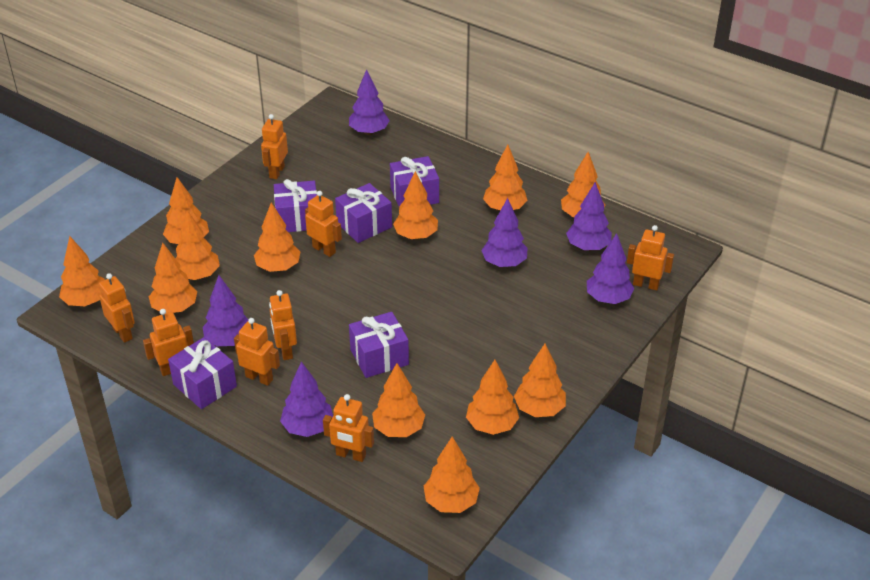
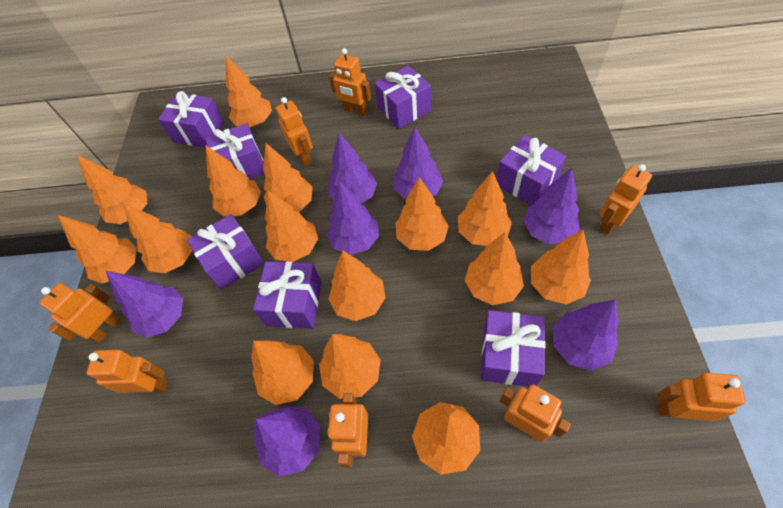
orange tree: [59,236,105,306] [149,243,198,313] [163,177,209,244] [176,210,220,280] [254,203,300,272] [372,363,425,437] [393,171,438,240] [424,436,480,513] [466,360,519,435] [483,145,528,210] [514,344,566,417] [561,152,605,217] = 12 -> [58,215,137,284] [76,154,147,224] [123,204,193,273] [206,146,261,217] [226,56,272,127] [251,340,314,405] [263,143,313,212] [265,191,318,262] [319,334,381,399] [328,251,386,321] [396,177,449,251] [412,402,480,475] [458,171,512,246] [465,232,524,305] [531,230,591,304] = 15
purple gift: [168,337,237,409] [274,179,317,232] [335,183,392,243] [349,312,409,378] [390,156,439,206] = 5 -> [158,91,224,148] [187,214,264,290] [205,123,264,179] [253,262,322,329] [374,66,431,129] [481,310,546,387] [496,135,567,205] = 7
purple tree: [203,275,248,346] [280,362,333,437] [349,69,390,135] [481,198,527,267] [566,182,612,251] [587,233,634,304] = 6 -> [106,271,183,338] [253,406,320,477] [327,181,379,255] [328,133,377,204] [393,127,443,199] [523,168,580,244] [553,300,619,371] = 7

